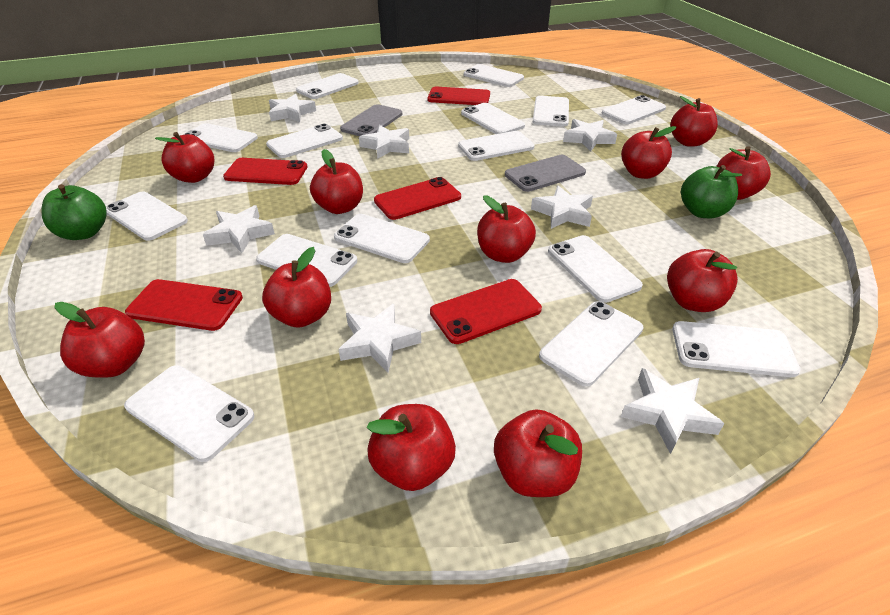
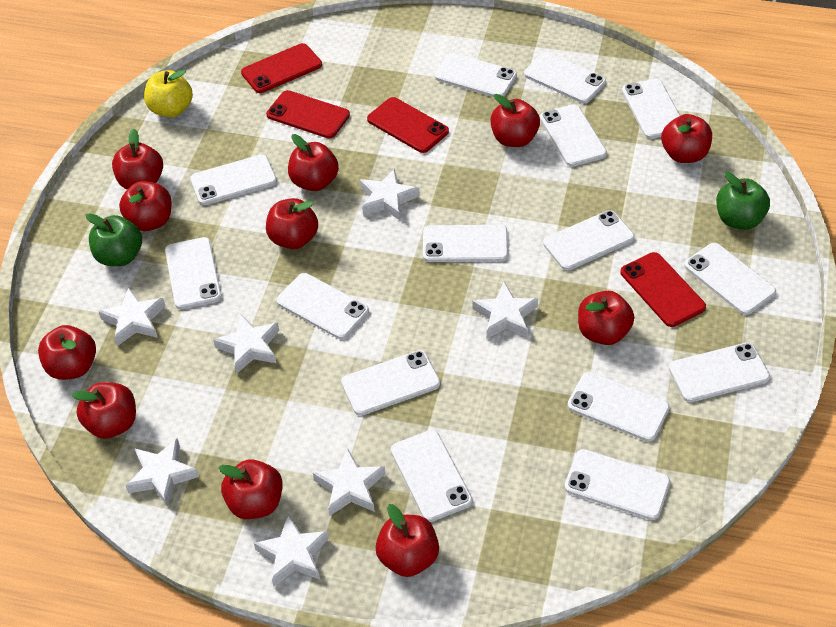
grey phone: [340,104,402,136] [505,155,586,192] = 2 -> none = 0
red phone: [125,279,243,331] [223,158,308,185] [374,177,461,220] [427,87,490,105] [430,279,542,344] = 5 -> [241,43,322,93] [266,90,350,138] [367,97,449,153] [620,252,706,327] = 4
yellow apple: none = 0 -> [144,70,193,117] = 1

